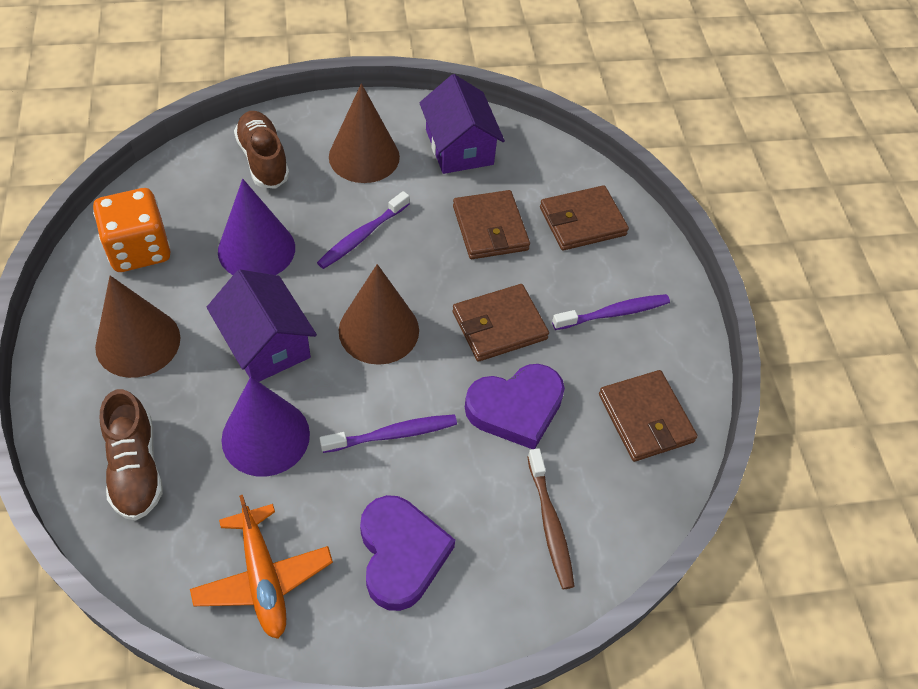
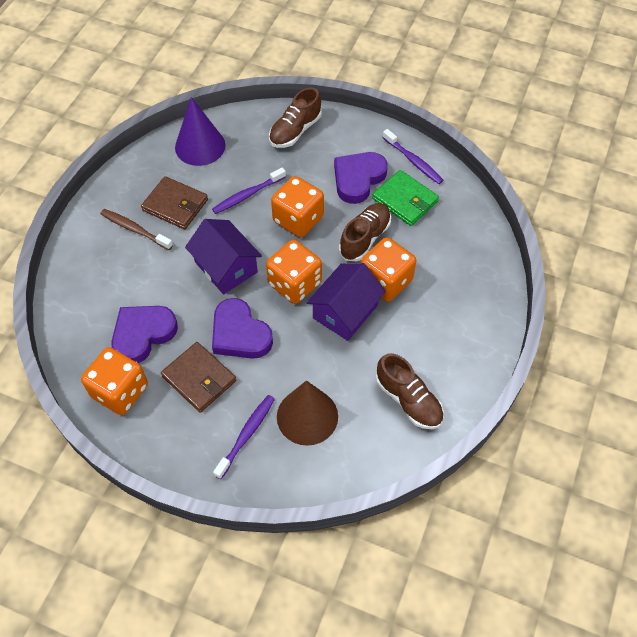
brown cone: [95,276,181,378] [329,83,400,183] [339,264,419,365] = 3 -> [277,380,338,446] = 1
brown shoe: [100,389,163,521] [234,111,290,189] = 2 -> [269,88,322,148] [339,203,391,261] [376,353,444,429] = 3
brown wallet: [452,284,549,362] [453,190,530,259] [540,185,629,251] [599,370,698,462] = 4 -> [141,176,208,229] [161,342,236,413] = 2
green wallet: none = 0 -> [372,170,439,226] = 1
orange dice: [93,188,170,272] = 1 -> [81,347,148,415] [266,240,322,304] [271,176,324,237] [361,237,416,302] = 4
orange plane: [190,495,333,639] = 1 -> none = 0
purple cone: [218,179,295,275] [221,377,310,477] = 2 -> [175,97,225,166] = 1
purple heart: [360,495,455,611] [465,364,565,449] = 2 -> [111,306,178,363] [212,298,273,359] [334,152,388,204] = 3

